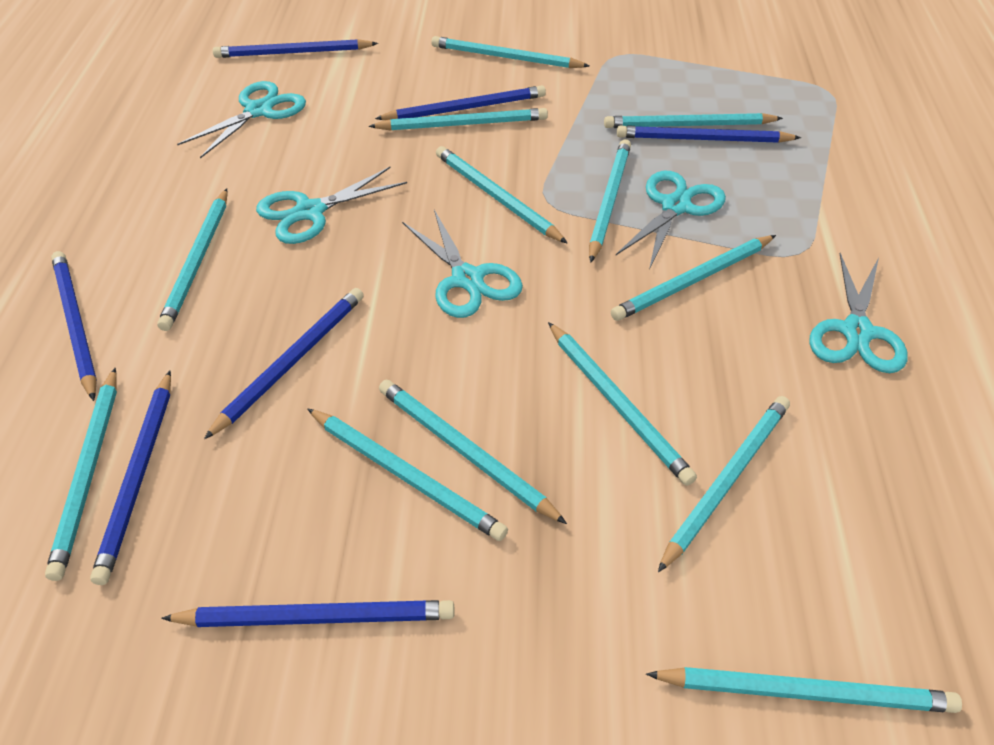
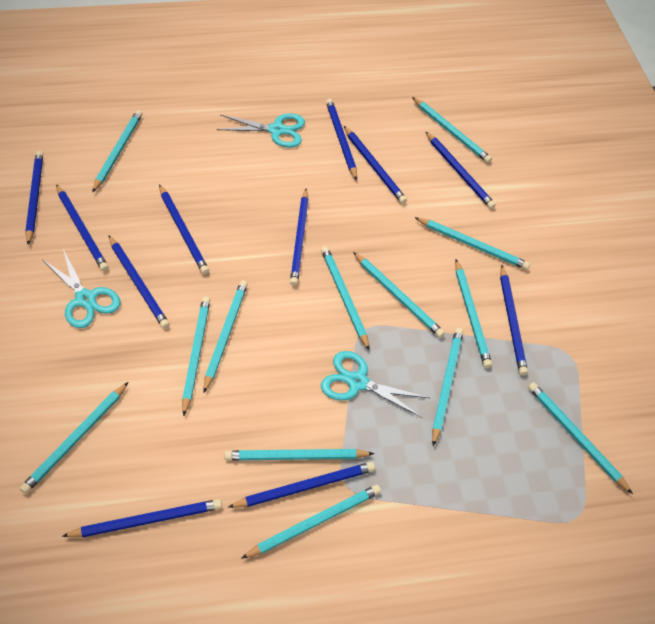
blue pencil: [51,251,97,401] [90,371,171,585] [161,600,454,627] [204,288,364,439] [213,39,378,58] [375,85,546,120] [617,125,801,143] = 7 -> [25,151,43,245] [56,184,109,271] [62,499,222,537] [109,236,170,329] [159,184,209,274] [228,462,375,508] [290,189,309,286] [326,98,357,180] [344,126,407,204] [426,132,496,209] [500,265,528,376] = 11
turquoise scissors: [177,81,306,158] [256,167,407,244] [402,210,523,318] [616,171,726,269] [809,253,908,373] = 5 -> [42,249,121,328] [217,113,305,148] [321,351,430,418] = 3

